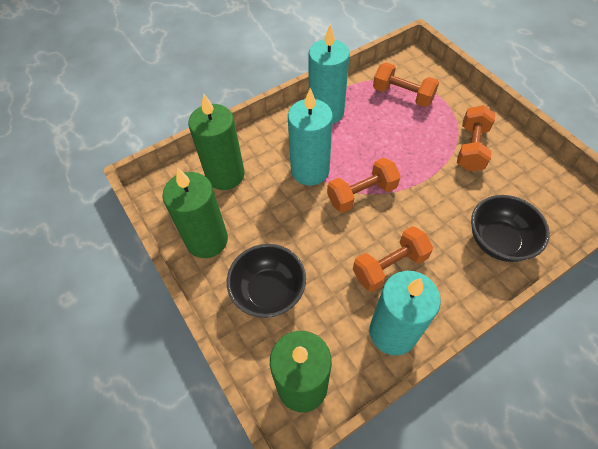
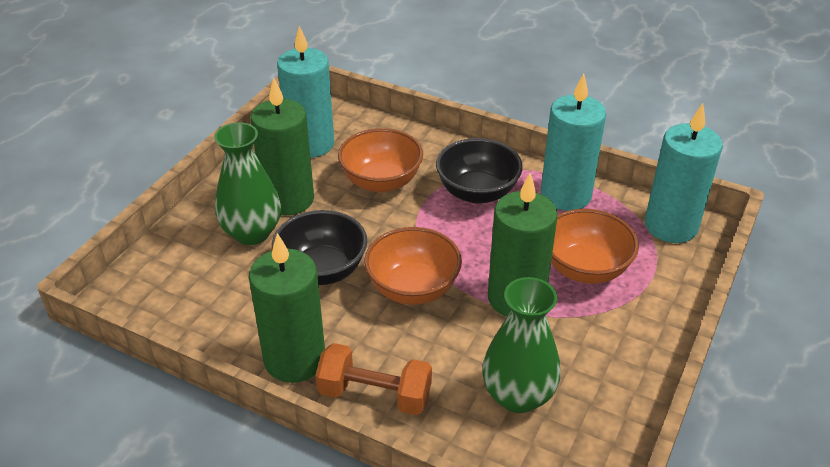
green vase: none = 0 -> [214,122,281,245] [482,277,561,413] = 2
orange bowl: none = 0 -> [338,128,423,193] [364,227,462,305] [551,209,639,284] = 3
orange dumbbell: [327,158,401,213] [353,226,433,292] [373,62,439,107] [457,105,495,171] = 4 -> [315,343,432,415] = 1

